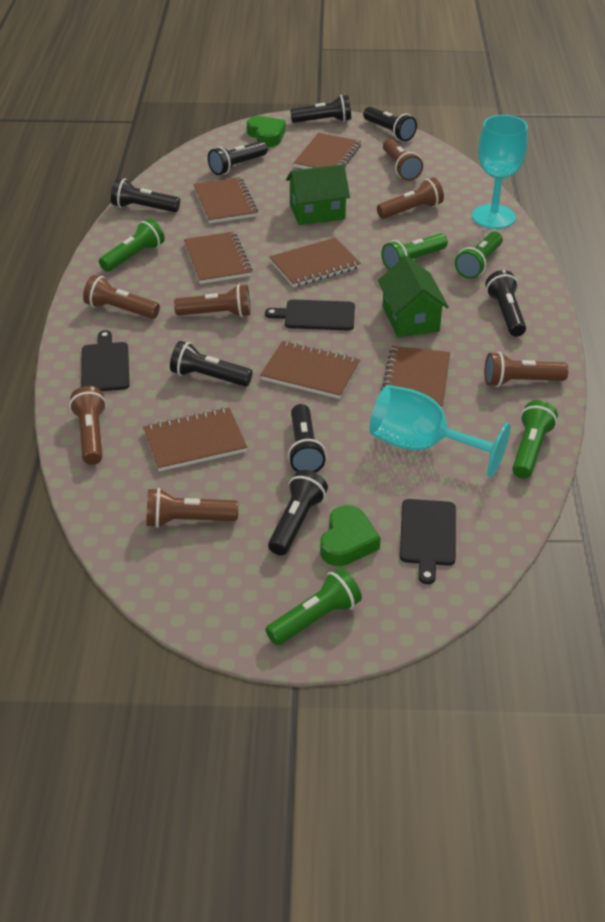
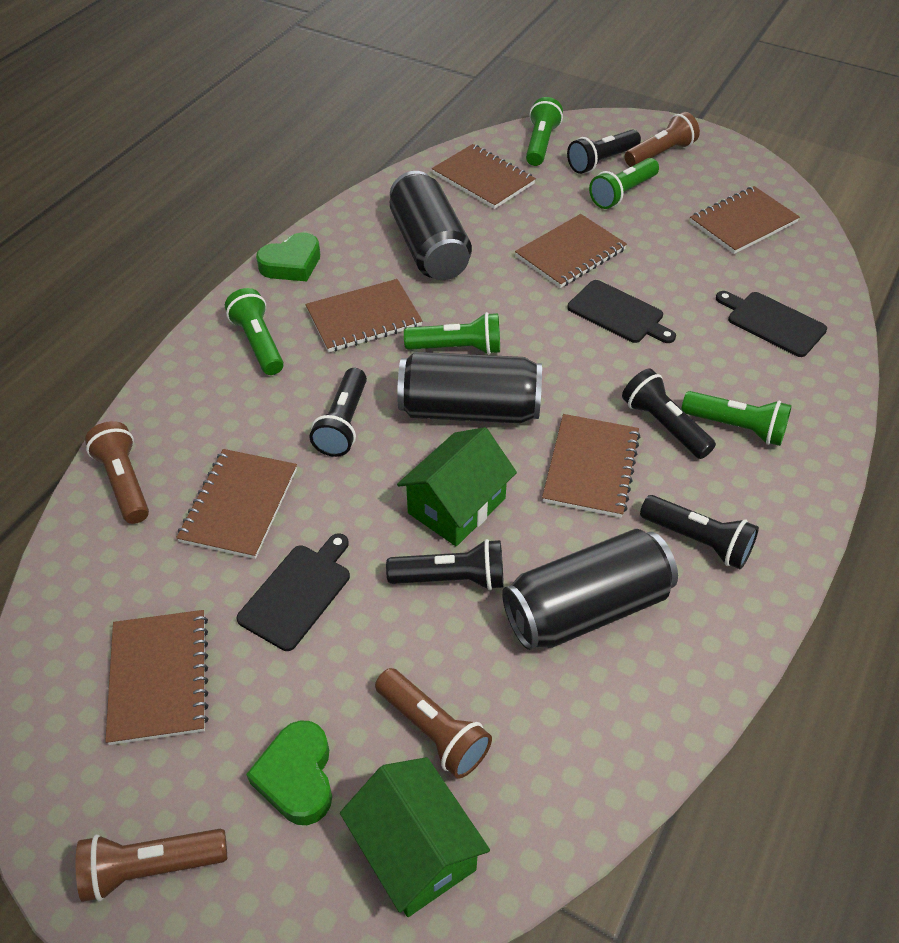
black can: none = 0 -> [390,171,472,280] [397,352,542,423] [502,529,678,650] = 3
black flashlight: [111,178,180,212] [170,341,253,386] [208,141,268,175] [268,470,328,556] [288,404,326,473] [290,95,351,123] [363,107,417,141] [485,270,526,337] = 8 -> [310,368,367,457] [386,539,504,590] [567,129,641,174] [622,368,716,459] [640,495,759,569] = 5
brown flashlight: [69,386,106,465] [83,275,160,319] [146,488,238,528] [174,284,251,317] [377,177,444,219] [383,139,423,181] [485,352,569,387] = 7 -> [76,829,227,902] [85,421,149,524] [375,668,492,779] [625,112,700,167] = 4
turquoise goblet: [370,385,511,478] [472,115,528,229] = 2 -> none = 0

